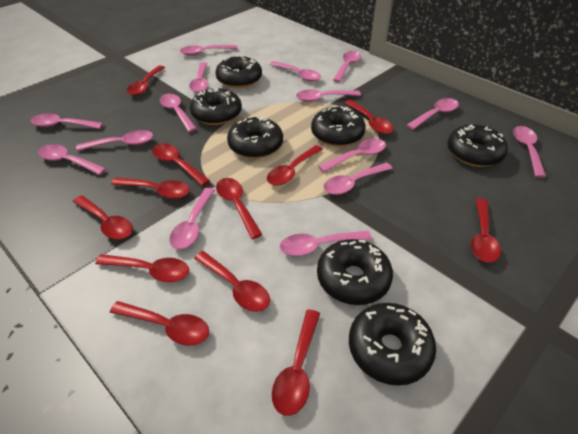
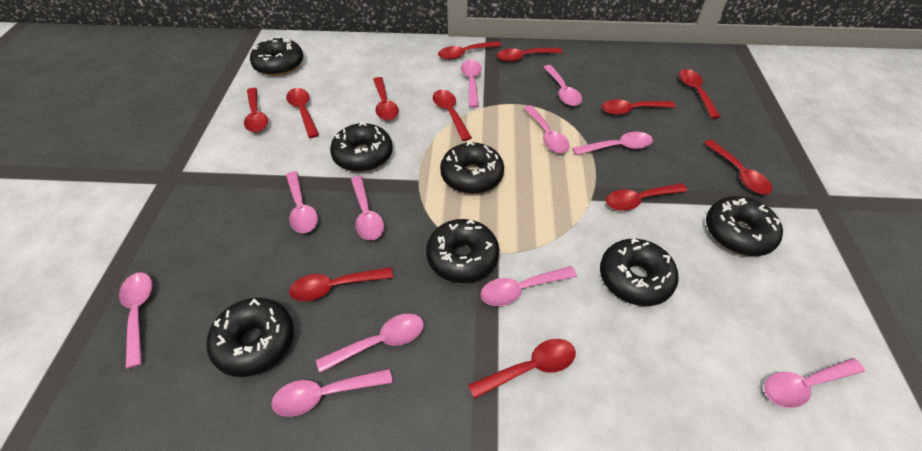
pink spoon: [31,113,103,129] [38,144,106,175] [76,130,153,151] [160,94,197,132] [169,188,215,249] [180,45,238,56] [189,62,209,93] [269,61,321,81] [280,230,372,256] [296,89,361,102] [318,138,386,172] [323,163,393,195] [333,51,361,82] [406,98,459,130] [513,126,546,178] = 15 -> [119,272,152,369] [271,369,393,417] [286,171,318,233] [316,314,424,373] [351,176,384,241] [461,60,482,108] [481,266,577,306] [524,105,570,153] [544,65,582,106] [573,132,653,155] [764,358,865,408] = 11

